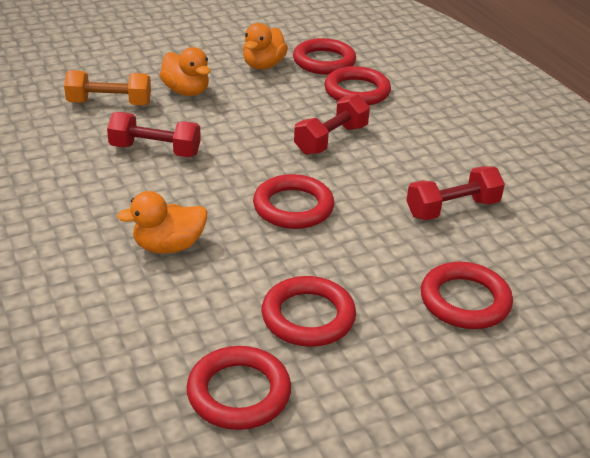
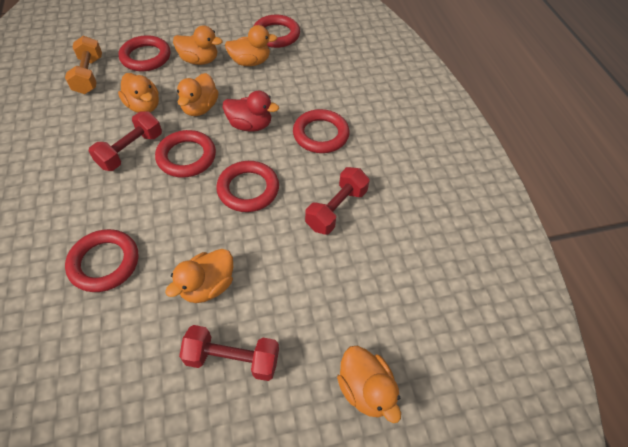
orange duck: [117,191,207,254] [160,47,210,96] [243,23,288,69] = 3 -> [118,73,159,113] [165,249,233,303] [173,25,223,65] [177,73,219,116] [225,25,277,66] [337,346,401,423] = 6
red duck: none = 0 -> [223,91,279,132] = 1

